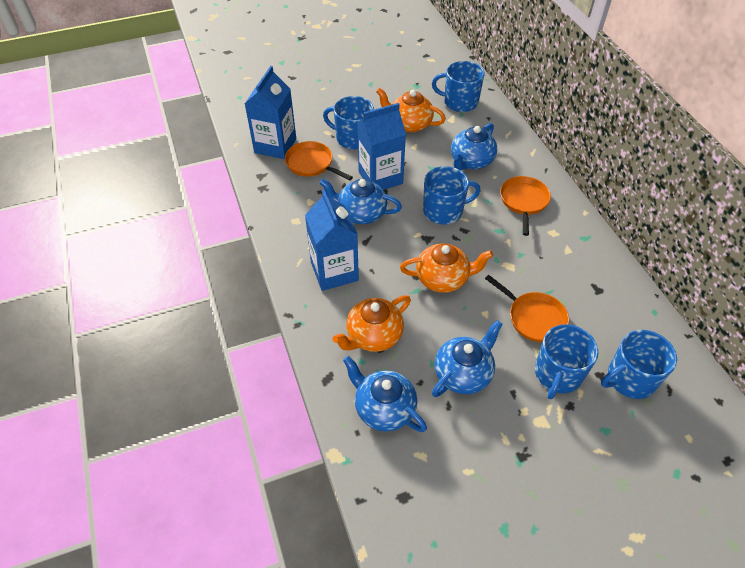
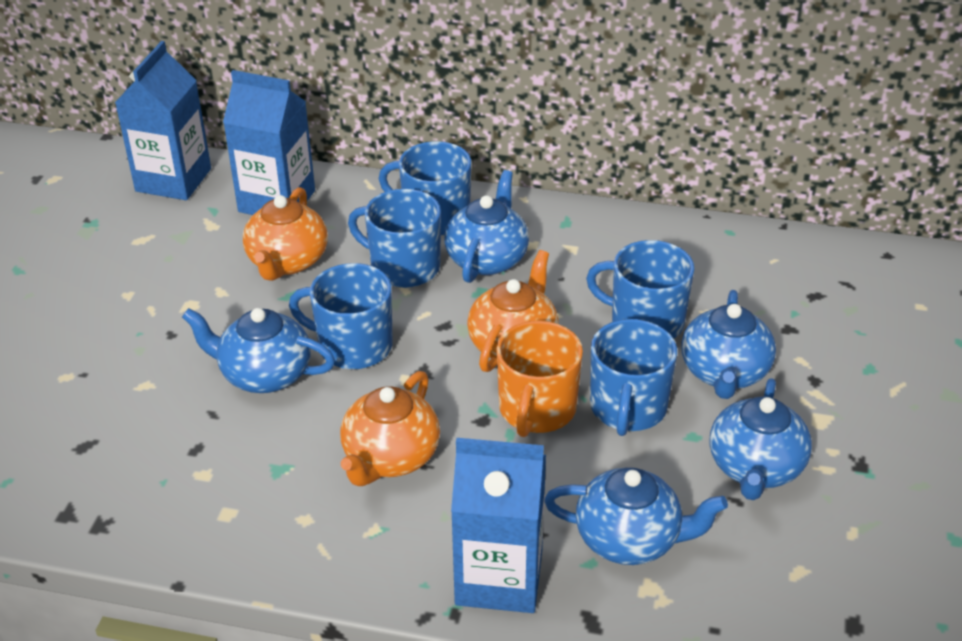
blue teapot: [320,179,402,224] [343,356,427,432] [432,320,502,397] [451,123,497,170] = 4 -> [182,308,335,393] [445,170,529,283] [544,468,728,565] [681,290,776,399] [710,378,812,500] = 5
orange mug: none = 0 -> [496,321,583,437] = 1
orange pan: [285,141,353,181] [485,275,569,342] [500,176,551,236] = 3 -> none = 0

